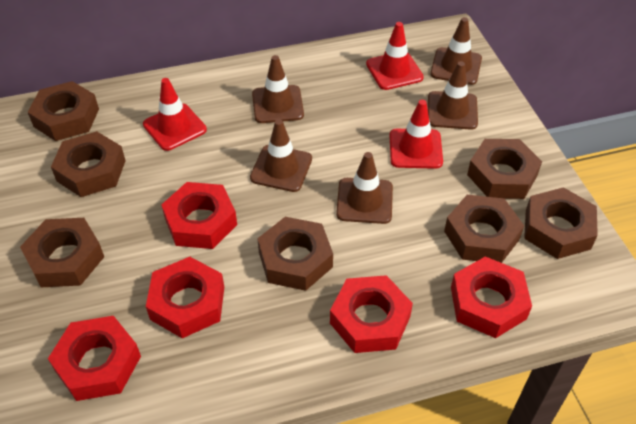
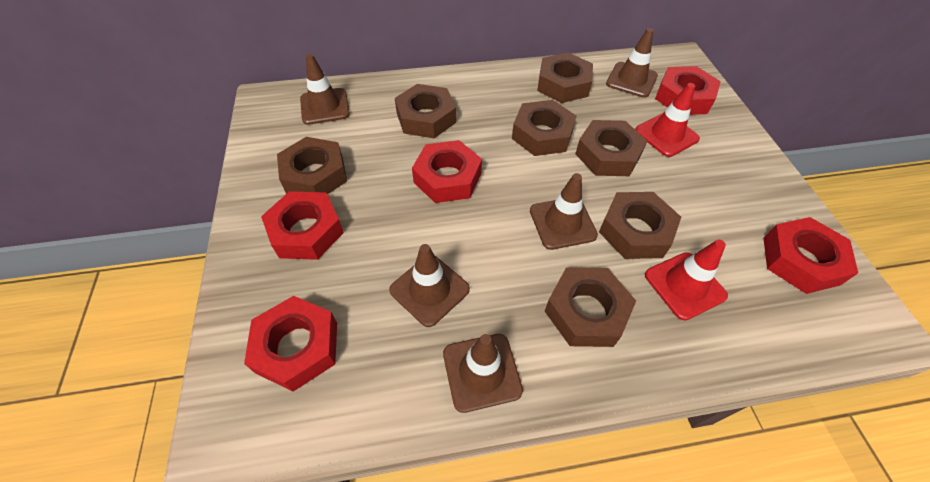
red traffic cone: [143,78,207,151] [366,22,424,90] [390,100,443,169] = 3 -> [635,83,700,157] [645,240,728,320] = 2

